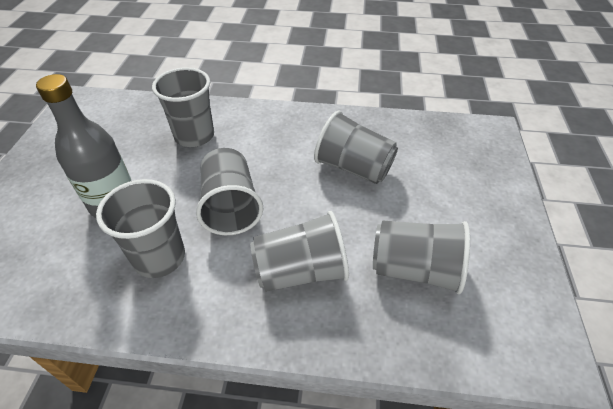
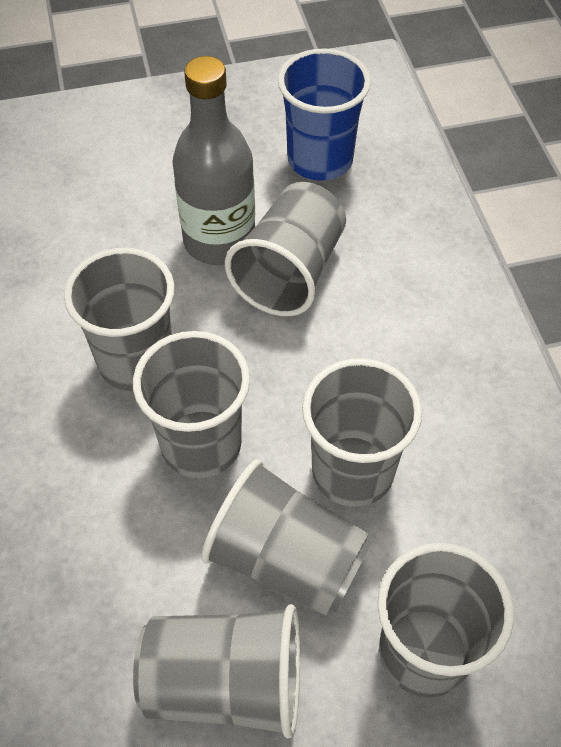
blue cup: none = 0 -> [278,48,371,181] = 1
grey cup: [96,179,185,278] [152,67,214,147] [196,148,264,235] [250,211,349,292] [314,110,398,184] [373,220,470,294] = 6 -> [64,248,175,391] [133,331,250,478] [133,604,300,738] [201,459,371,616] [225,182,346,316] [302,358,422,507] [377,543,514,698] = 7

